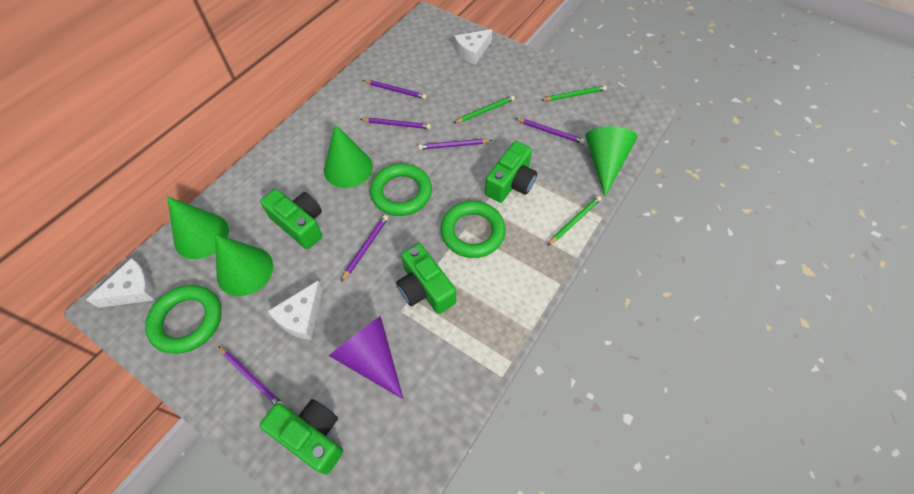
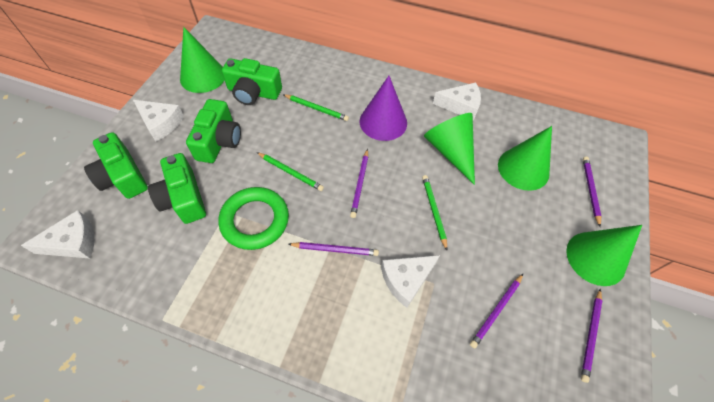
green ring: [145,285,222,354] [370,163,432,216] [440,201,506,258] = 3 -> [218,187,289,250] = 1
purple pencil: [218,346,284,405] [341,215,388,282] [360,118,431,129] [363,80,427,99] [419,139,493,150] [515,118,585,144] = 6 -> [288,242,379,256] [350,149,368,218] [470,274,523,348] [581,289,602,383] [583,157,602,227] = 5
white cheese: [86,258,156,308] [268,281,323,340] [454,29,493,65] = 3 -> [21,210,95,259] [133,100,184,141] [381,255,440,308] [433,82,481,121] = 4

